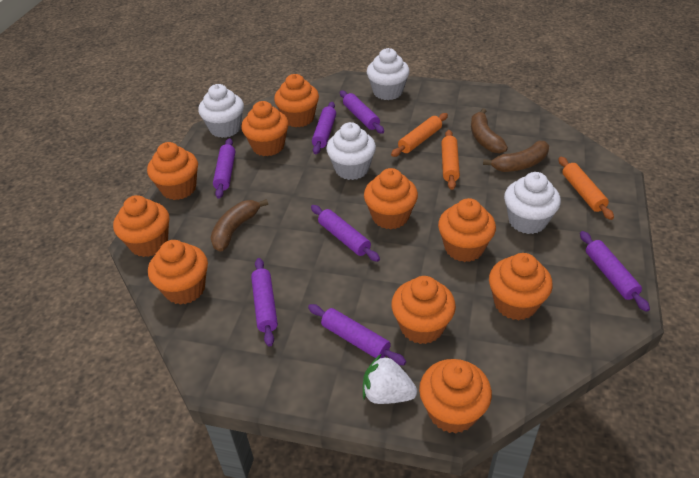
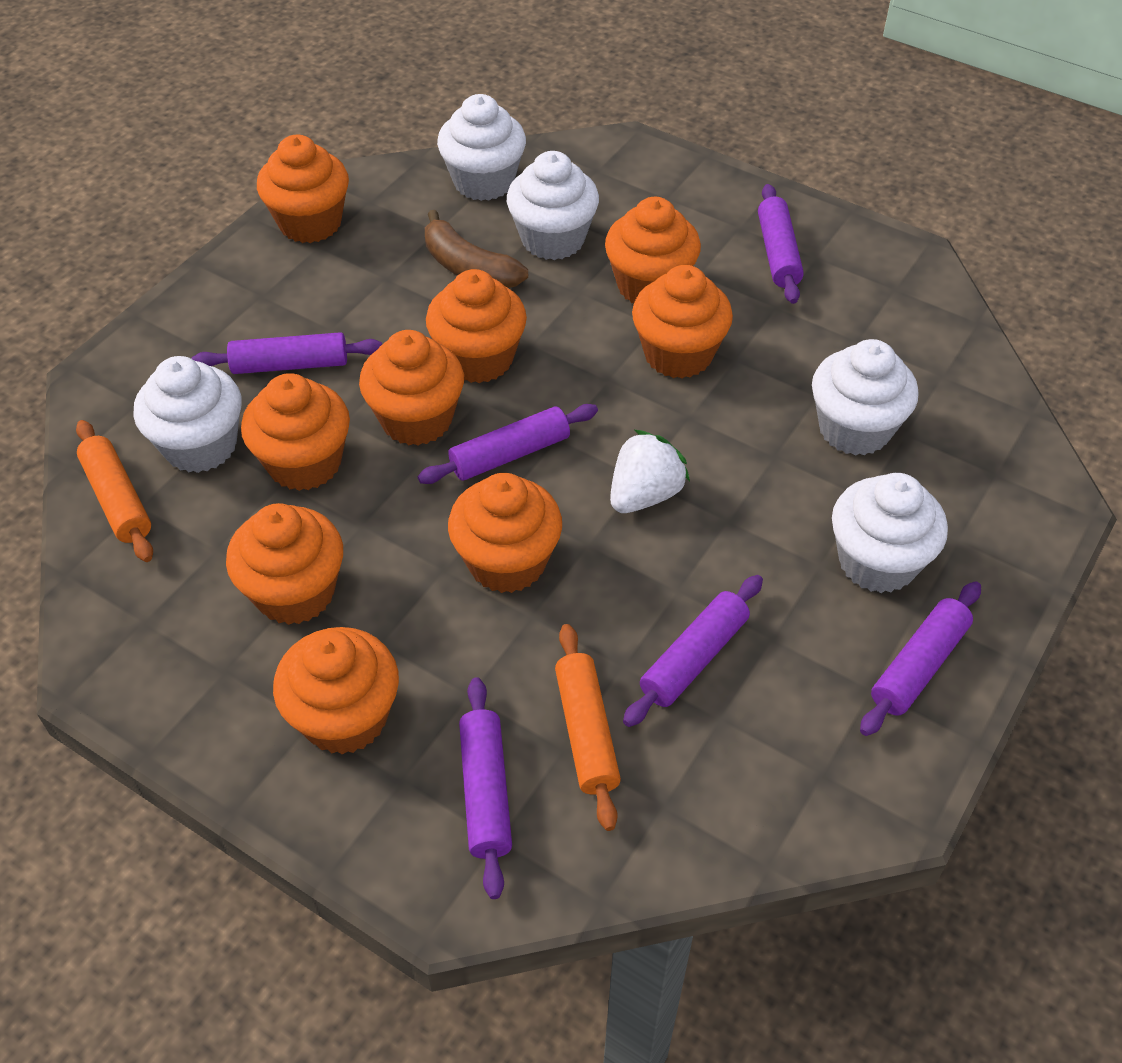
brown banana: [211,199,268,252] [471,108,508,153] [483,141,549,172] = 3 -> [425,210,528,288] = 1
orange cupcake: [113,195,169,257] [147,142,198,200] [148,240,208,305] [241,101,289,156] [274,74,319,127] [364,168,418,229] [391,276,456,344] [419,359,492,433] [438,198,496,262] [489,253,553,320] = 10 -> [226,503,343,625] [241,373,350,491] [257,135,349,243] [273,627,399,755] [359,330,464,446] [426,269,527,383] [448,473,562,593] [605,197,701,303] [632,265,733,379] = 9
orange rolling pin: [391,113,448,157] [441,130,460,190] [559,157,614,220] = 3 -> [76,420,153,562] [555,624,621,831] = 2
purple rolling pin: [213,138,235,199] [251,258,278,347] [308,304,406,365] [311,205,380,262] [312,102,336,155] [340,90,384,134] [580,231,650,312] = 7 -> [192,332,382,374] [418,404,598,484] [459,677,512,899] [623,575,763,727] [758,184,804,304] [860,581,981,736] = 6
white cupcake: [198,84,244,138] [326,122,376,180] [367,48,410,100] [504,172,561,234] = 4 -> [134,356,242,473] [437,94,526,201] [507,151,599,260] [812,339,919,456] [832,473,948,593] = 5

